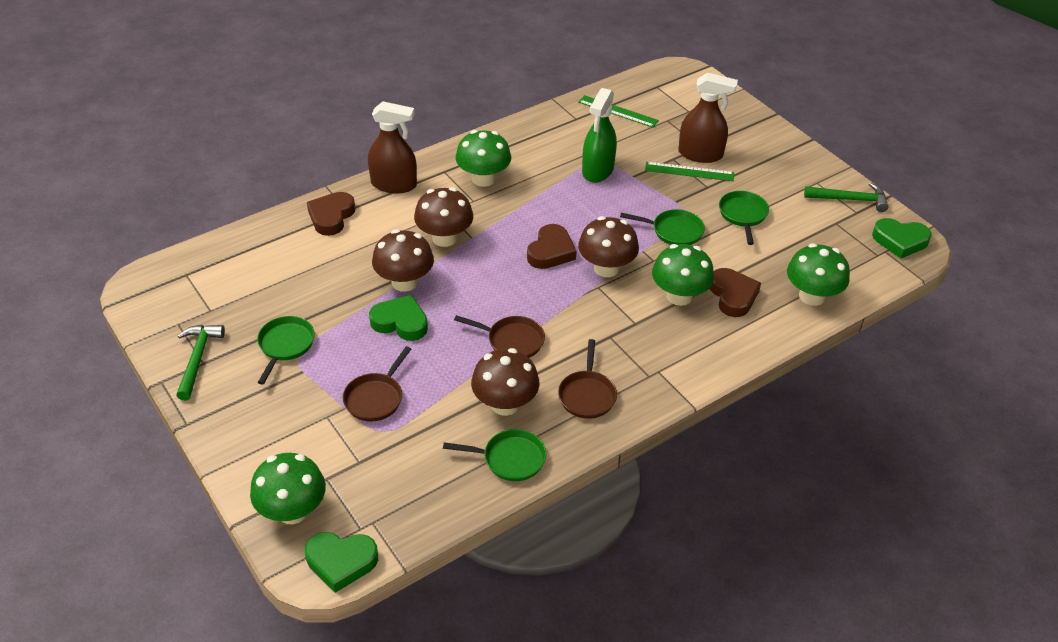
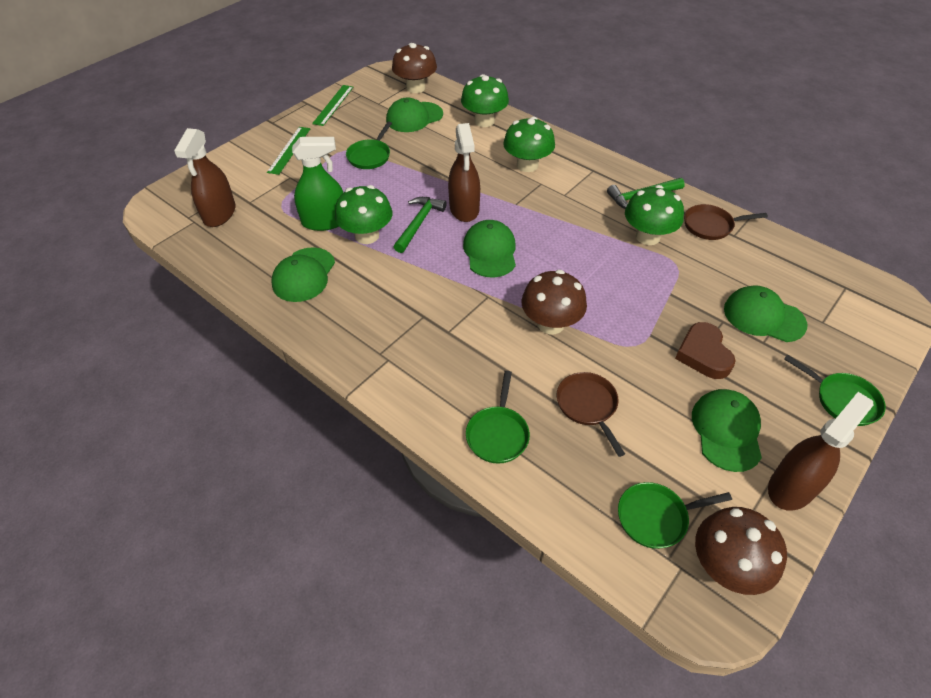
brown heart: [307,192,356,236] [527,224,577,269] [710,268,761,317] = 3 -> [675,322,736,379] = 1
brown mushroom: [372,229,434,292] [414,187,473,247] [471,348,539,416] [578,216,639,277] = 4 -> [392,43,437,93] [521,270,587,334] [695,507,787,595] = 3
brown pan: [343,346,411,422] [454,315,545,358] [558,339,617,419] = 3 -> [557,372,625,457] [684,204,768,240] = 2
brown spray bottle: [368,101,417,193] [678,72,738,163] = 2 -> [174,128,235,227] [448,123,480,222] [768,392,873,511] = 3
green cap: none = 0 -> [271,247,335,302] [386,98,443,132] [463,220,516,277] [692,389,762,472] [724,285,807,342] = 5
green heart: [305,532,378,593] [369,295,428,341] [872,218,932,259] = 3 -> none = 0

